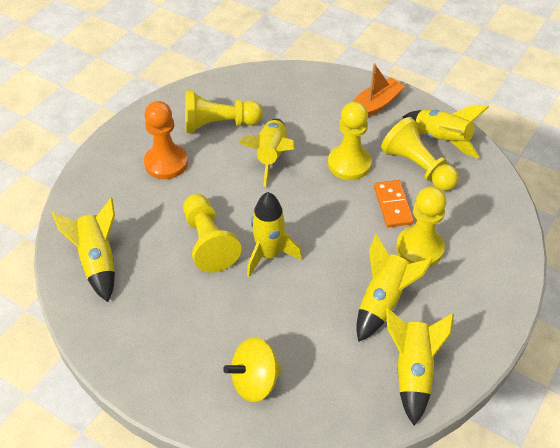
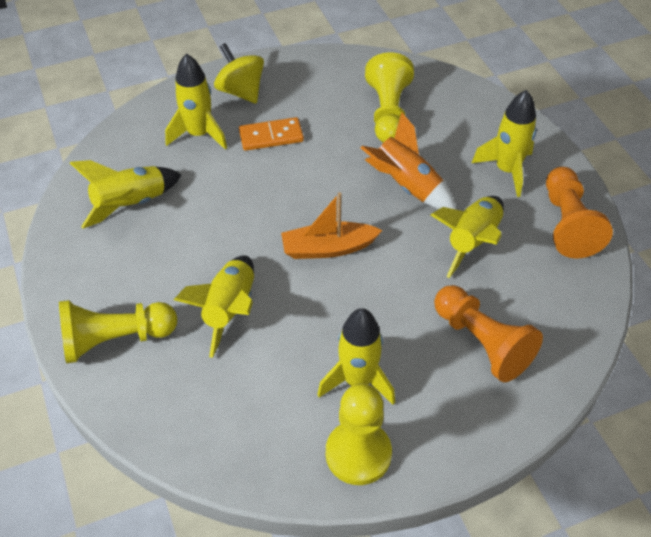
orange pawn: [144,101,188,179] = 1 -> [434,285,543,382] [546,167,613,259] = 2
orange rocket: none = 0 -> [361,112,456,209] = 1
yellow pawn: [183,194,241,273] [185,90,263,133] [328,102,372,180] [381,117,459,191] [396,186,446,267] = 5 -> [59,300,177,364] [326,384,392,485] [365,52,414,143] = 3

